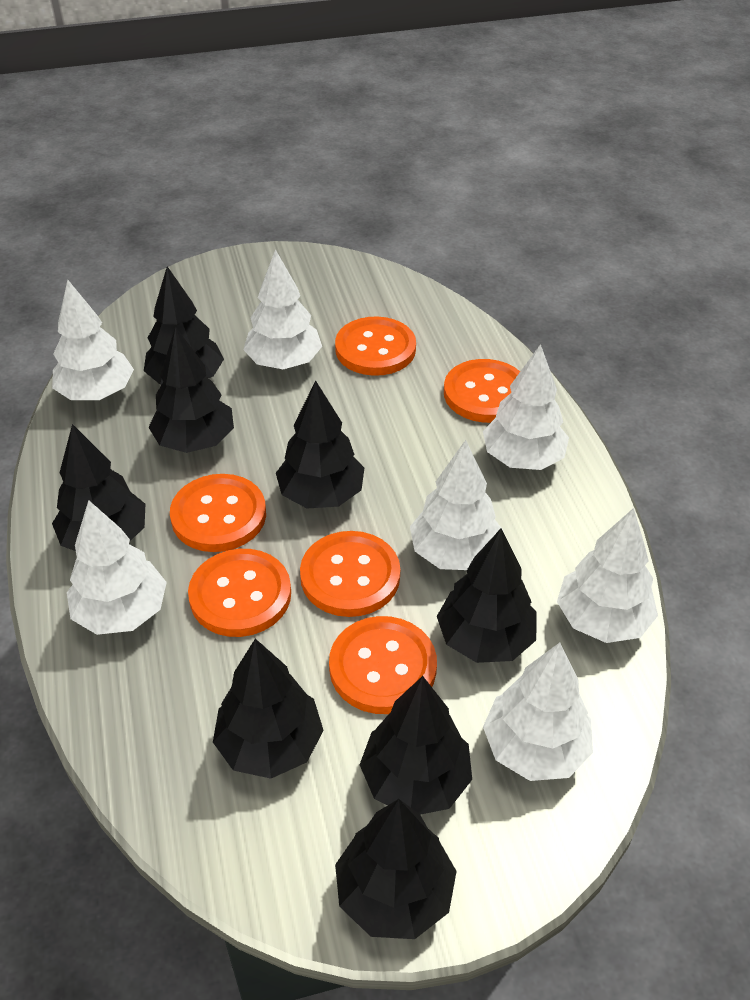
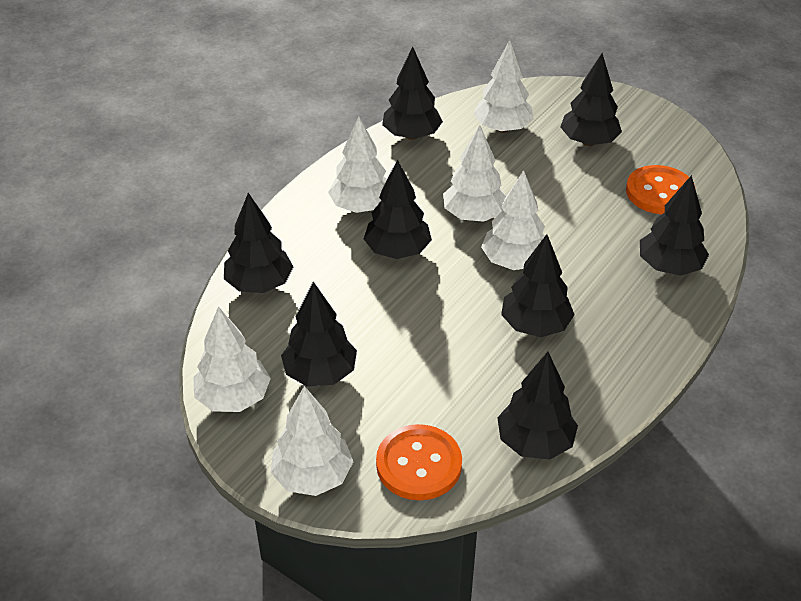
orange button: [170,474,266,552] [188,549,291,637] [300,531,400,617] [329,616,437,714] [335,316,416,376] [444,359,520,423] = 6 -> [376,424,462,501] [626,165,696,215] = 2
white tree: [52,279,134,400] [67,500,167,635] [243,249,322,369] [410,440,504,570] [483,344,569,470] [483,643,593,781] [557,508,658,643] = 7 -> [194,306,271,412] [271,386,353,496] [328,116,387,213] [443,125,506,222] [473,40,534,133] [481,170,545,270] = 6

